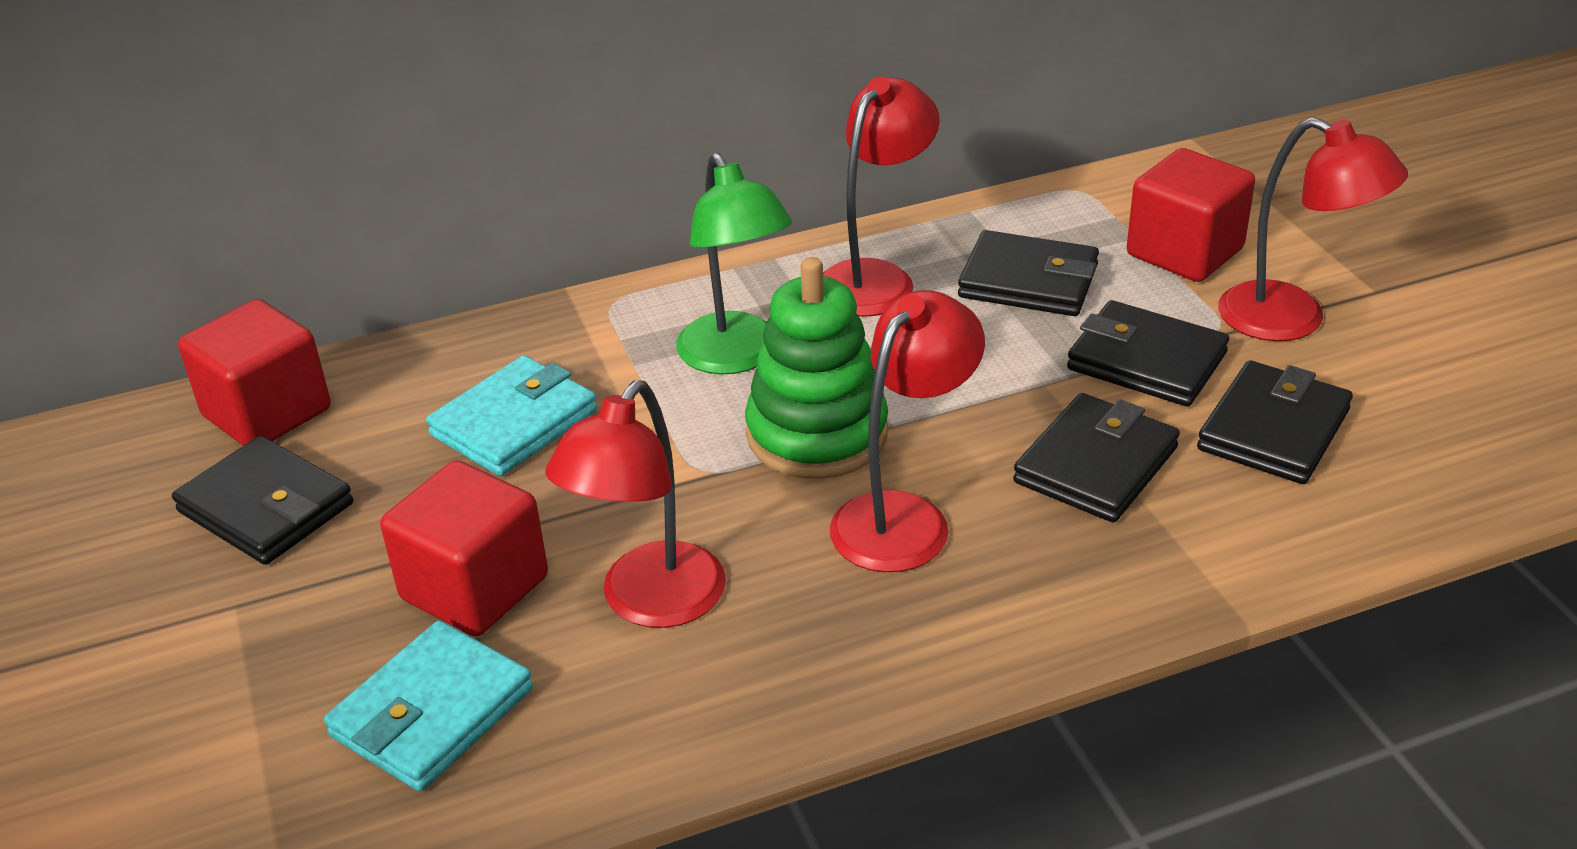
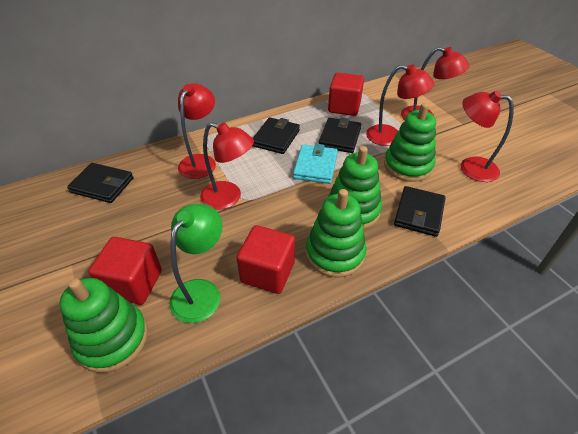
black wallet: [172,436,353,565] [958,230,1099,316] [1013,393,1180,523] [1067,300,1229,407] [1197,360,1353,484] = 5 -> [67,163,133,203] [252,117,300,154] [319,117,361,153] [394,186,446,237] = 4
green stacking toy: [745,257,888,479] = 1 -> [59,278,148,373] [306,189,366,278] [328,146,382,229] [384,103,436,182] = 4
red lamp: [545,380,726,628] [823,77,940,317] [830,290,985,572] [1218,117,1408,341] = 4 -> [178,83,216,179] [200,122,254,210] [366,65,434,146] [401,47,469,119] [460,90,514,182] = 5
turquoise wallet: [324,620,533,792] [426,355,597,476] = 2 -> [293,144,338,184] = 1

